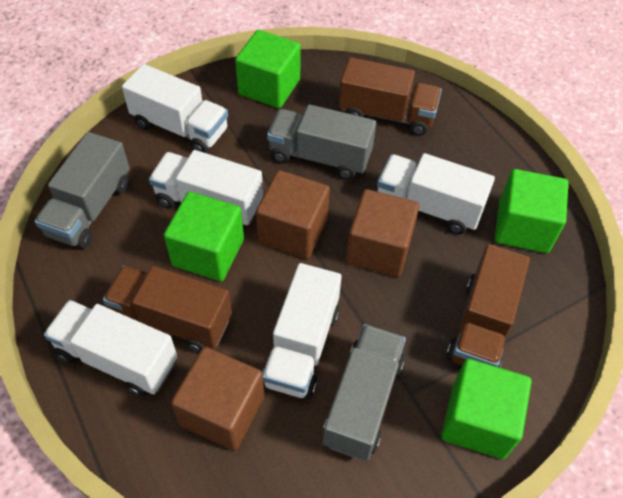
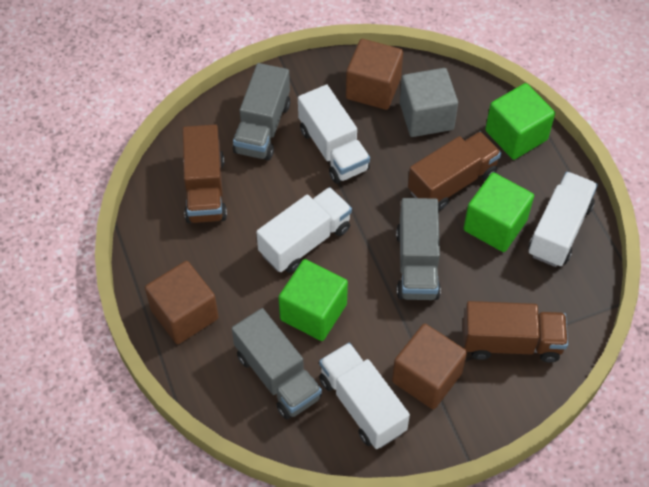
green cube: [164,192,244,281] [235,30,301,108] [441,359,532,459] [495,169,568,253] = 4 -> [278,259,348,341] [463,172,534,252] [485,83,555,160] = 3
grey cube: none = 0 -> [400,68,458,137] = 1
white truck: [44,300,177,397] [122,64,228,153] [149,150,263,225] [262,263,342,399] [377,153,495,234] = 5 -> [256,187,352,273] [298,85,370,183] [319,343,410,449] [529,172,598,267] = 4

